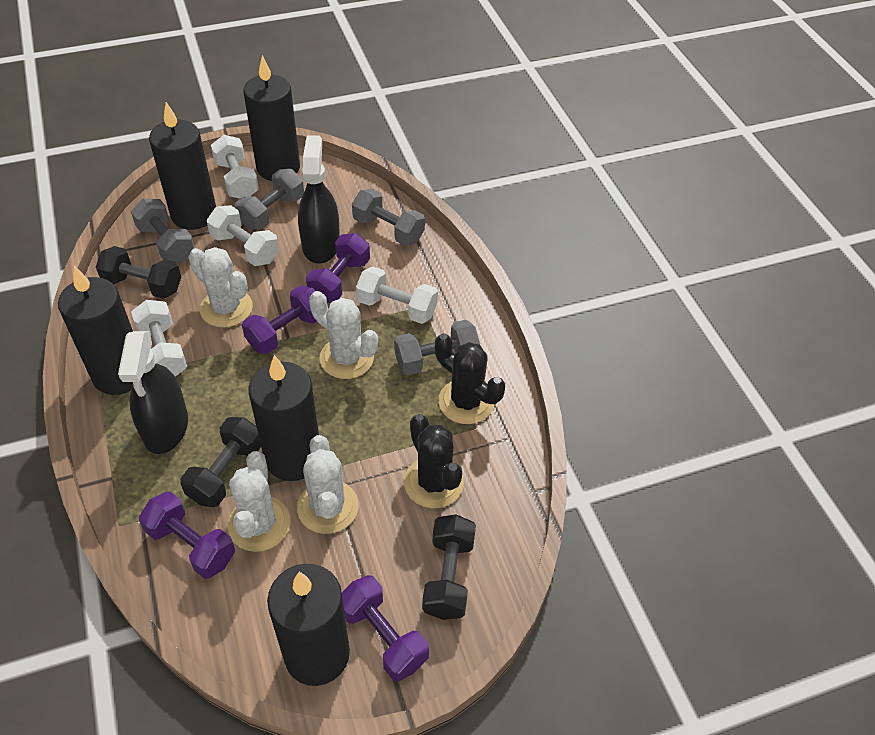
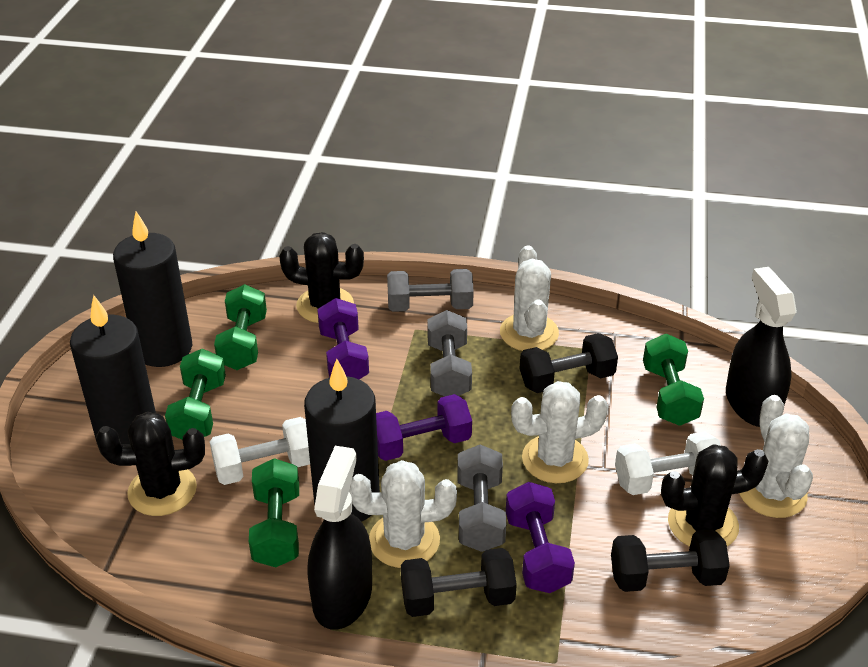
black cactus: [404,414,464,508] [435,333,505,424] = 2 -> [96,412,205,516] [279,232,364,323] [661,444,768,547] = 3
black candle: [58,266,133,395] [149,102,216,230] [243,55,300,181] [248,355,319,481] [267,564,350,686] = 5 -> [70,295,156,444] [113,212,192,367] [304,359,380,522] = 3
green dumbbell: none = 0 -> [165,349,226,440] [214,284,267,370] [249,458,299,567] [643,334,704,426] = 4
grey dumbbell: [131,198,195,263] [235,169,304,230] [352,189,425,246] [394,320,480,376] = 4 -> [387,269,474,312] [427,310,472,396] [457,445,506,552] = 3
purple dumbbell: [139,491,235,579] [242,285,317,354] [306,233,370,303] [342,575,429,682] = 4 -> [317,298,369,379] [376,394,472,461] [506,482,575,593] = 3
white dumbbell: [131,300,187,377] [207,205,279,266] [211,135,259,199] [356,267,438,324] = 4 -> [210,417,310,485] [615,432,721,495] = 2

